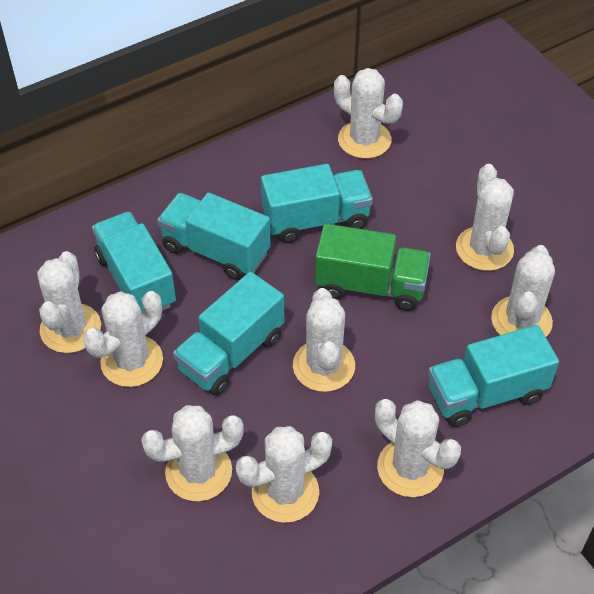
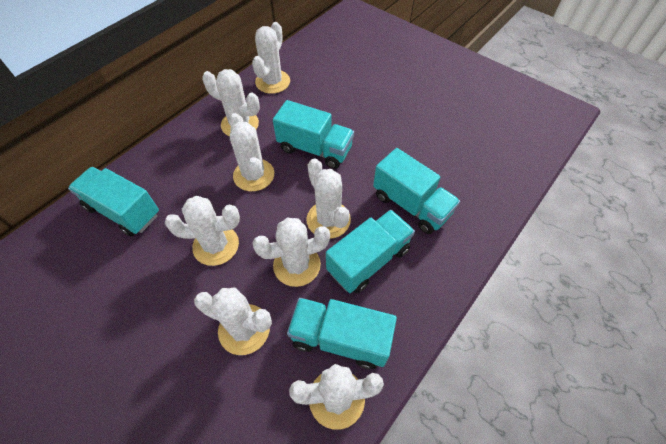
green truck: [315,224,431,311] = 1 -> none = 0
white cactus: [37,251,101,353] [83,291,163,387] [141,405,244,501] [236,426,332,523] [293,288,355,392] [334,68,403,159] [375,399,461,497] [456,164,514,271] [491,245,555,337] = 9 -> [165,196,240,266] [194,288,272,355] [202,69,260,136] [229,113,274,191] [252,22,290,94] [252,218,330,287] [289,364,384,430] [306,158,351,239] = 8

